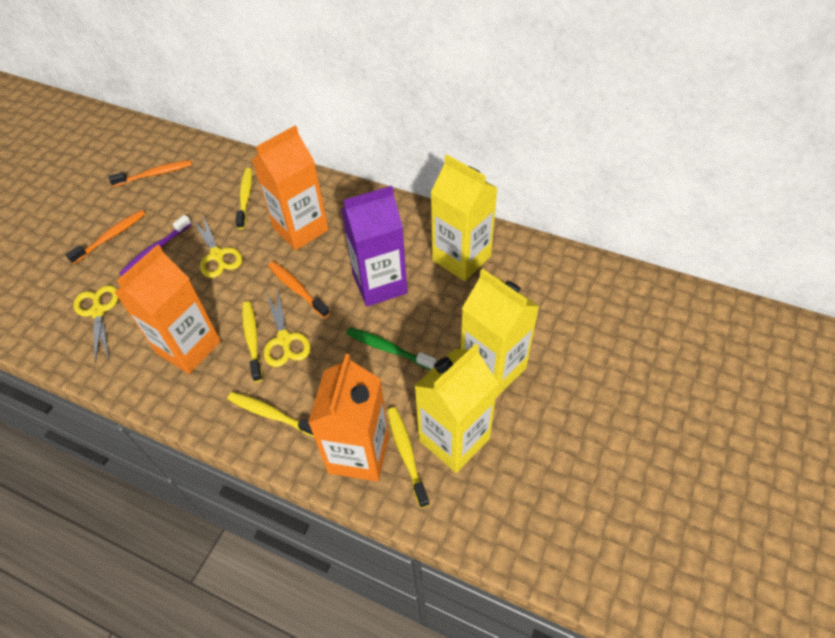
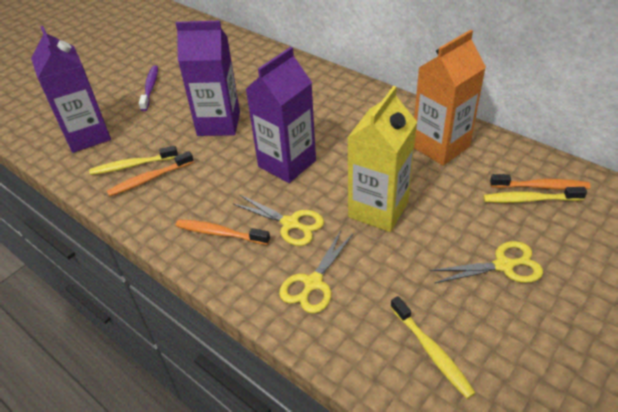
green toothbrush: [346,327,436,370] = 1 -> none = 0
orange carton: [114,245,221,374] [252,125,329,250] [308,354,389,482] = 3 -> [414,30,486,166] = 1
purple carton: [341,186,408,307] = 1 -> [31,26,111,153] [176,21,240,136] [246,47,316,183] = 3
yellow carton: [414,344,498,473] [430,155,497,281] [461,269,539,398] = 3 -> [348,86,417,232] = 1
yellow toothbrush: [227,392,314,437] [235,168,252,229] [242,301,263,382] [387,407,430,508] = 4 -> [89,146,178,175] [390,296,476,399] [483,187,587,203] = 3

